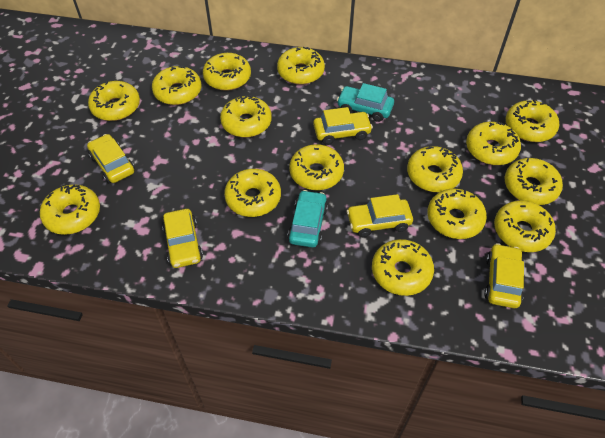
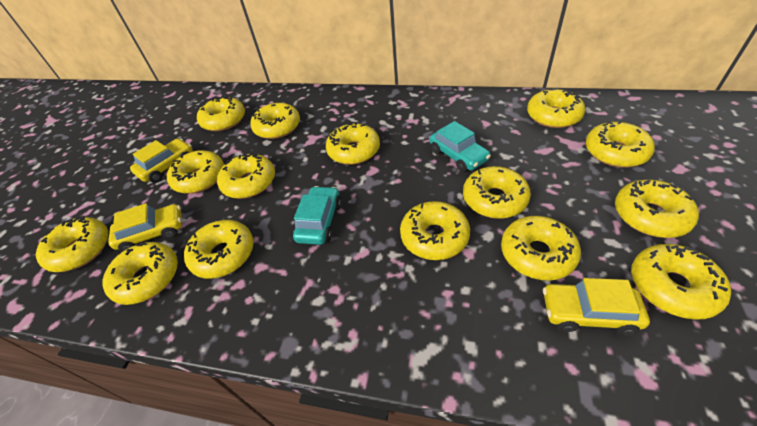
yellow car: [87,134,135,183] [162,209,203,268] [313,107,373,145] [347,194,413,237] [484,243,524,308] = 5 -> [108,203,182,252] [130,139,193,183] [543,278,650,336] = 3

